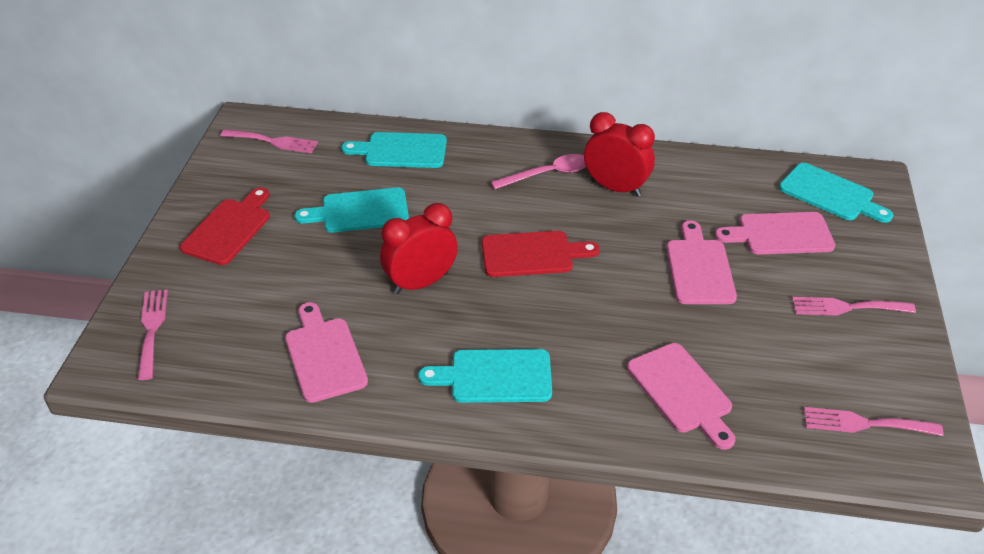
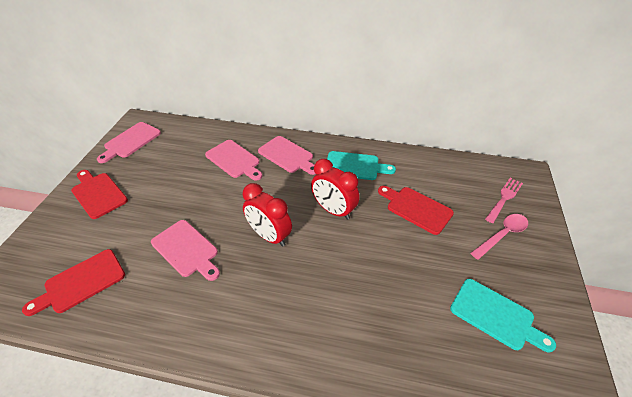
pink fork: [138,289,168,380] [220,129,318,154] [792,297,916,316] [804,407,944,436] = 4 -> [485,178,523,223] = 1
red cutting board: [180,187,270,265] [482,231,600,277] = 2 -> [22,249,125,316] [71,170,128,219] [378,186,454,235] = 3
turquoise cutting board: [294,187,409,233] [341,132,447,168] [418,349,552,403] [779,163,893,223] = 4 -> [327,151,396,180] [450,279,556,352] = 2

